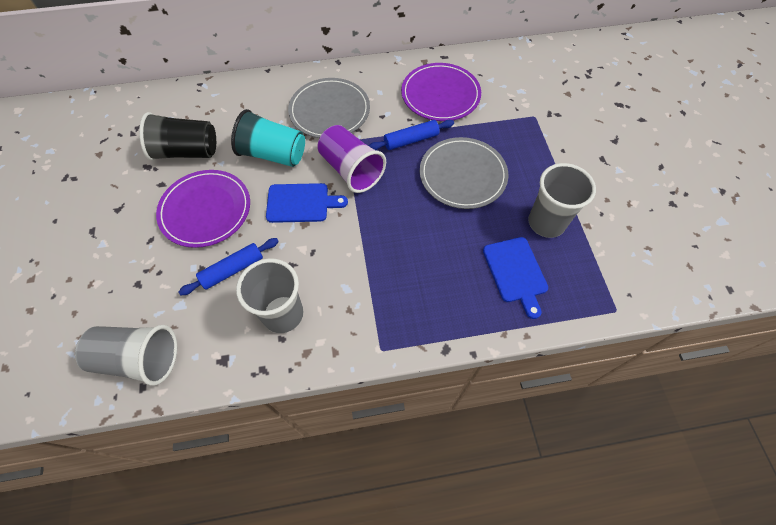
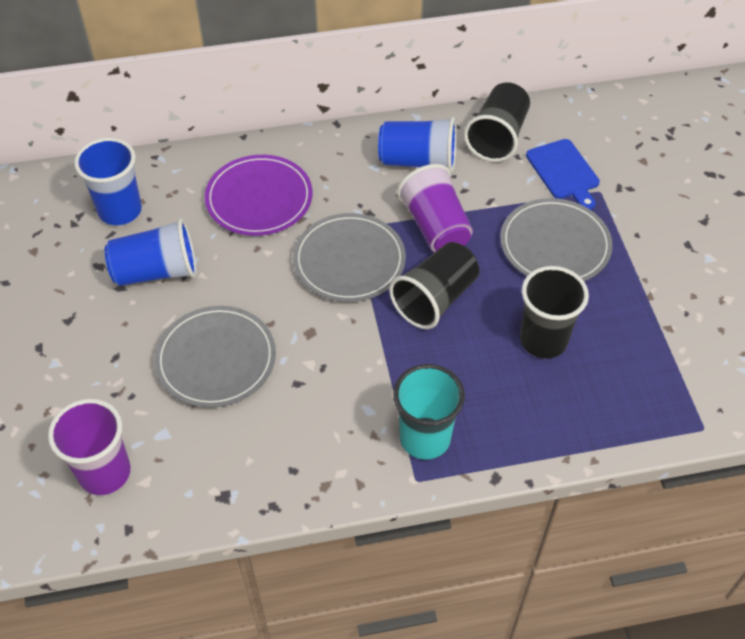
black cup: [139,112,216,161] = 1 -> [389,242,479,329] [464,82,530,162] [520,266,589,359] = 3
blue cup: none = 0 -> [74,138,142,226] [105,218,196,286] [378,117,457,174] = 3
blue cutting board: [266,183,348,223] [483,237,548,319] = 2 -> [526,139,600,210] = 1
blue rolling pin: [178,238,279,295] [369,120,454,150] = 2 -> none = 0
grey cup: [75,325,177,386] [236,259,303,333] [528,163,596,238] = 3 -> none = 0
grey plate: [288,78,370,138] [420,137,508,209] = 2 -> [154,306,276,408] [293,213,406,302] [500,198,613,281] = 3
purple cup: [317,125,386,193] = 1 -> [48,399,131,495] [397,164,473,252] = 2
purple plate: [156,170,250,248] [401,63,481,121] = 2 -> [205,155,313,236] = 1

